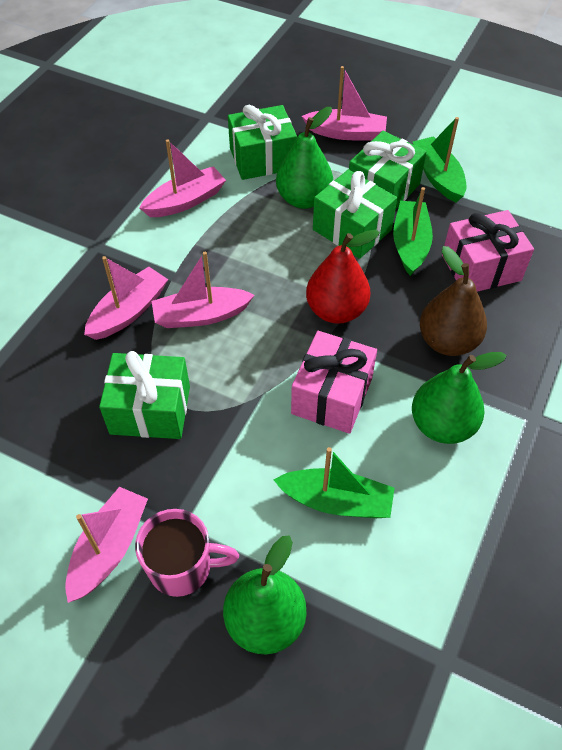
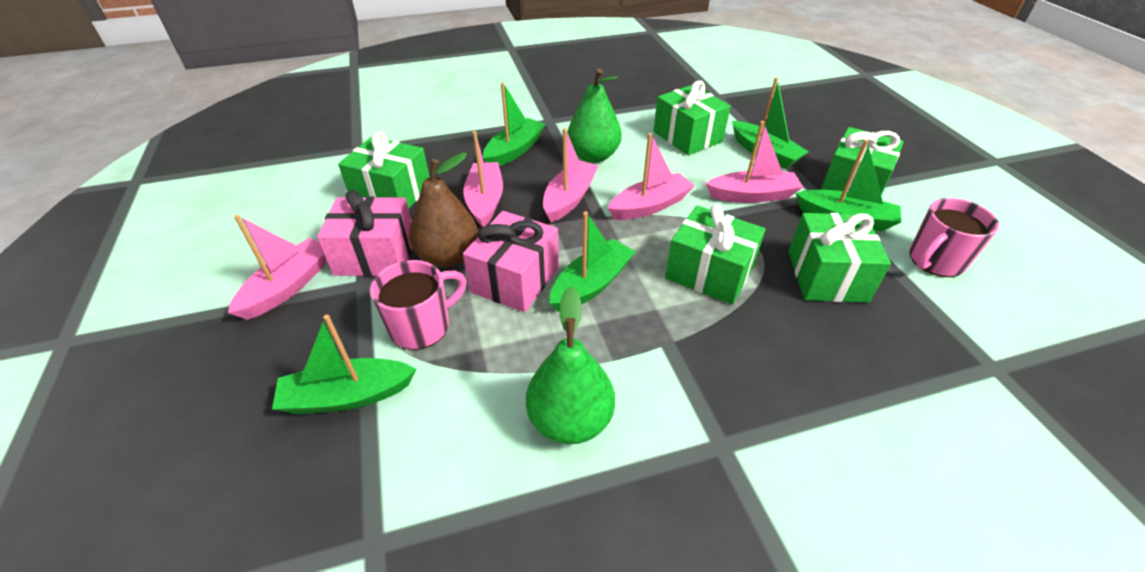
green boat: [274,447,394,518] [393,187,433,276] [413,117,466,203] = 3 -> [272,315,416,414] [483,82,546,166] [549,211,636,312] [732,77,809,169] [796,140,901,231] = 5
green gift: [99,351,190,439] [228,105,297,180] [313,169,397,259] [349,131,426,210] = 4 -> [338,131,430,209] [654,80,731,155] [665,204,766,305] [788,213,891,303] [821,127,904,195] = 5
green pear: [223,535,306,654] [276,107,333,209] [412,352,507,444] = 3 -> [526,286,615,444] [567,69,622,163] = 2
pink mug: [135,509,239,597] = 1 -> [370,260,467,350] [910,198,1000,277] = 2
red pear: [306,230,380,324] = 1 -> none = 0

